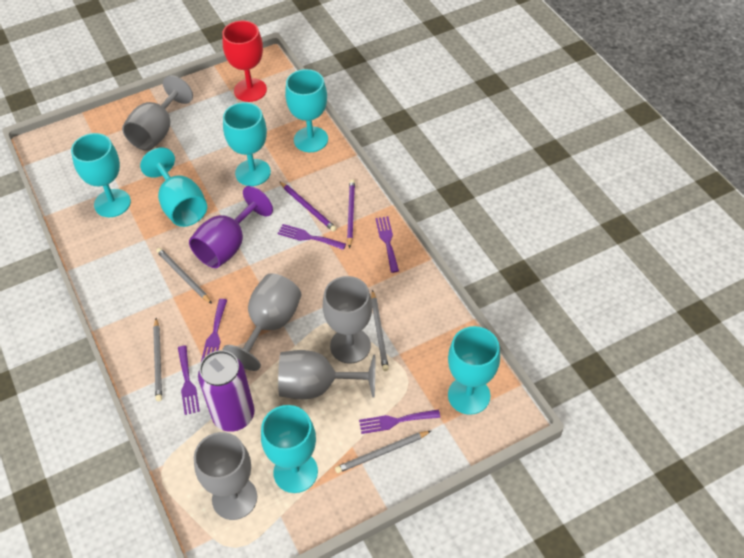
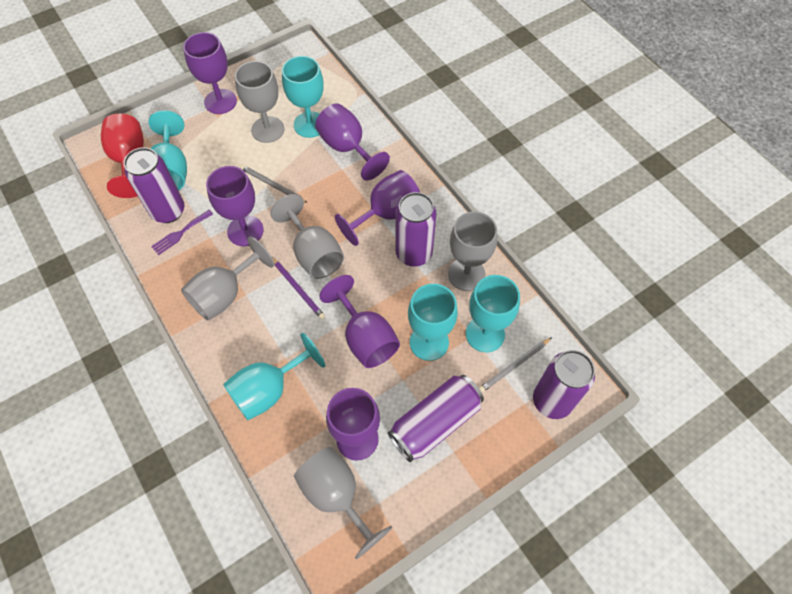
grey pencil: [153,318,162,401] [156,248,212,304] [335,431,431,473] [371,290,389,371] = 4 -> [240,165,308,203] [479,337,552,393] = 2
purple can: [198,350,255,432] = 1 -> [124,147,184,223] [388,375,484,462] [395,192,436,267] [533,350,595,419] = 4
purple fork: [178,345,200,415] [201,299,227,361] [278,224,346,250] [359,409,440,434] [375,216,399,273] = 5 -> [151,210,213,255] = 1
purple goblet: [189,186,273,268] = 1 -> [183,32,237,114] [206,166,264,246] [315,103,390,180] [319,275,400,368] [326,388,380,461] [335,170,420,246] = 6
purple pencil: [279,181,337,232] [347,179,355,248] = 2 -> [272,257,325,320] = 1
turquoise goblet: [71,133,131,217] [140,147,207,227] [223,102,271,186] [261,405,318,493] [285,69,328,152] [448,326,500,415] = 6 -> [149,110,187,190] [223,333,325,420] [282,56,324,138] [408,284,458,361] [466,275,520,352] = 5

